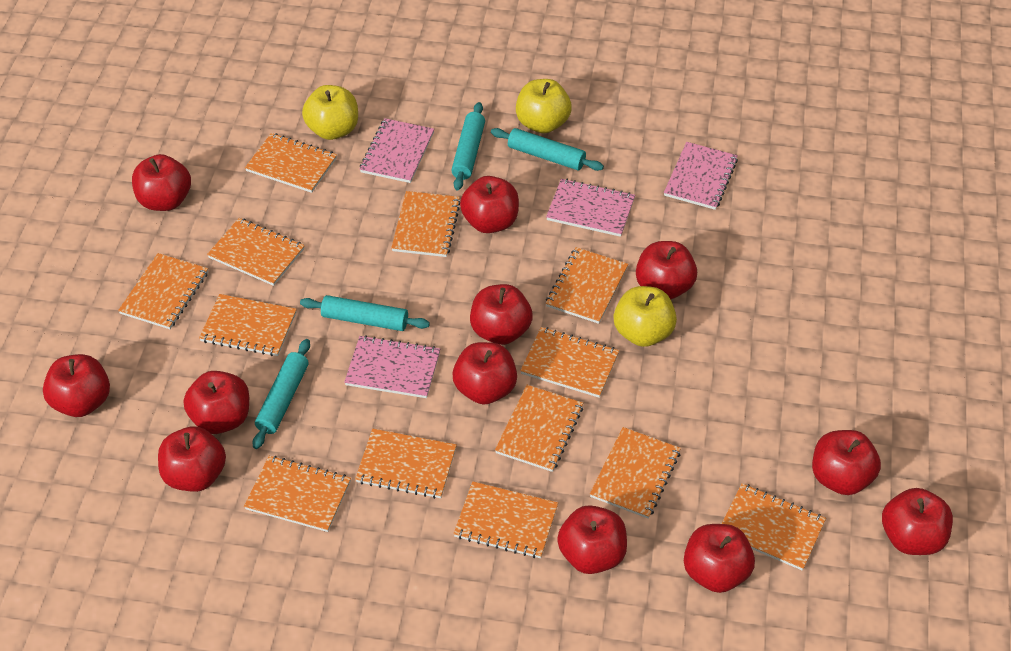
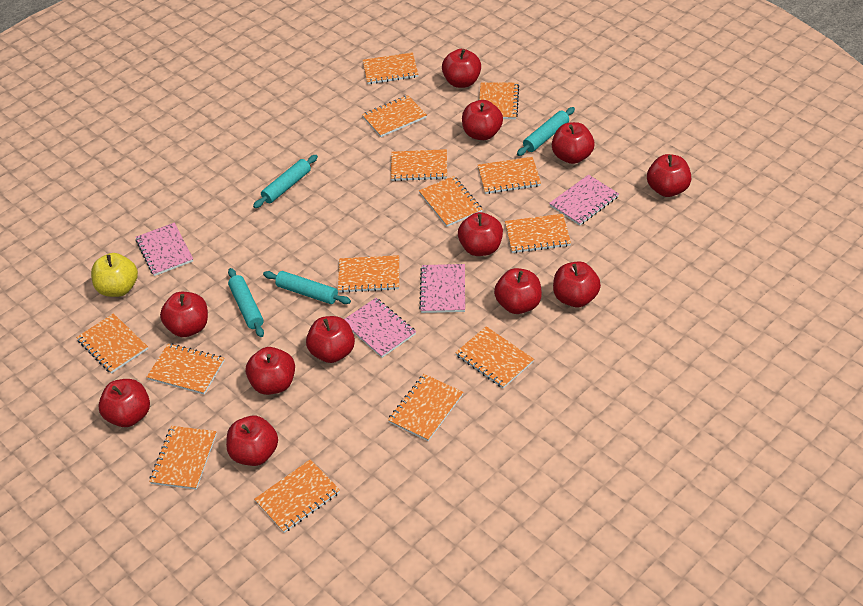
orange notebook: [118,253,208,329] [199,294,297,356] [207,218,305,286] [244,456,351,532] [245,133,337,193] [355,429,457,499] [391,191,460,257] [453,481,558,558] [495,385,583,472] [520,327,619,398] [546,247,628,324] [590,427,681,519] [722,483,826,570] = 13 -> [76,313,148,374] [147,343,225,394] [149,426,217,490] [254,459,340,533] [338,255,399,293] [362,95,427,137] [363,52,418,84] [388,374,463,441] [391,149,447,181] [419,176,483,227] [455,326,534,389] [478,157,541,194] [479,82,519,119] [505,214,571,253] = 14
yellow apple: [302,85,358,140] [516,79,572,133] [614,286,677,347] = 3 -> [91,253,138,297] = 1

